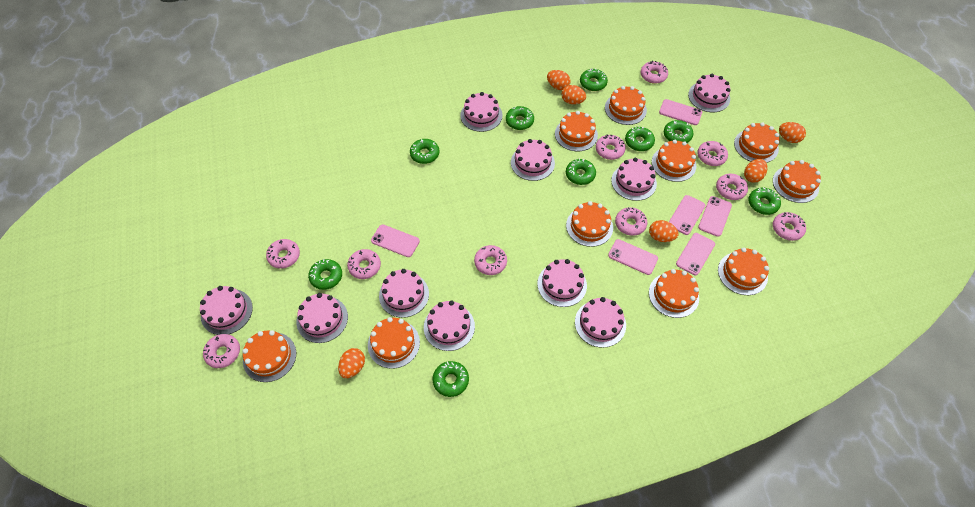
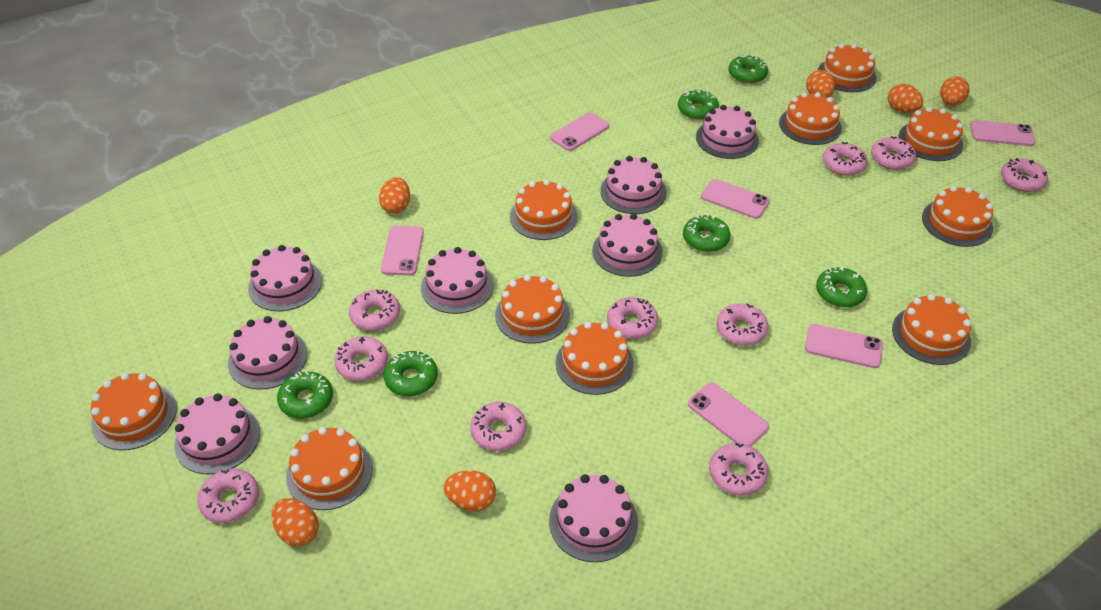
green donut: [308,259,342,290] [410,139,439,164] [433,361,469,397] [506,106,534,130] [566,158,596,185] [580,68,608,91] [625,126,655,151] [664,120,693,143] [748,187,781,215] = 9 -> [277,371,333,419] [384,351,438,396] [678,89,719,120] [683,214,730,252] [728,54,768,84] [816,266,867,307] = 6
pink cake: [200,286,253,335] [297,293,348,343] [379,269,429,318] [424,300,475,351] [460,92,503,132] [511,139,555,181] [537,259,587,307] [575,297,626,348] [611,158,657,201] [688,74,730,112] = 10 -> [174,393,260,474] [228,316,307,389] [248,245,322,311] [421,247,494,314] [549,474,638,562] [592,213,663,277] [600,156,667,214] [696,105,759,159] = 8

